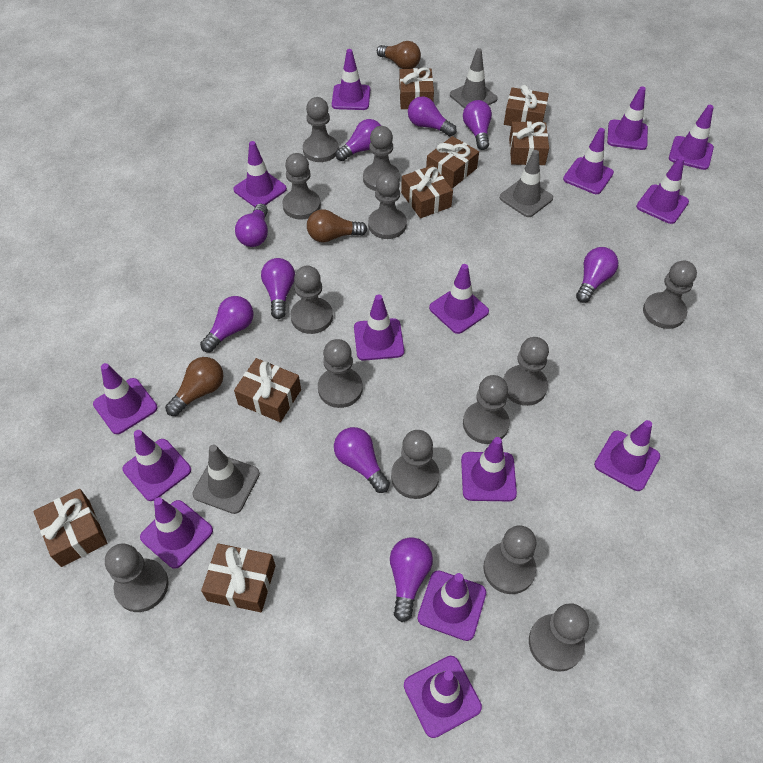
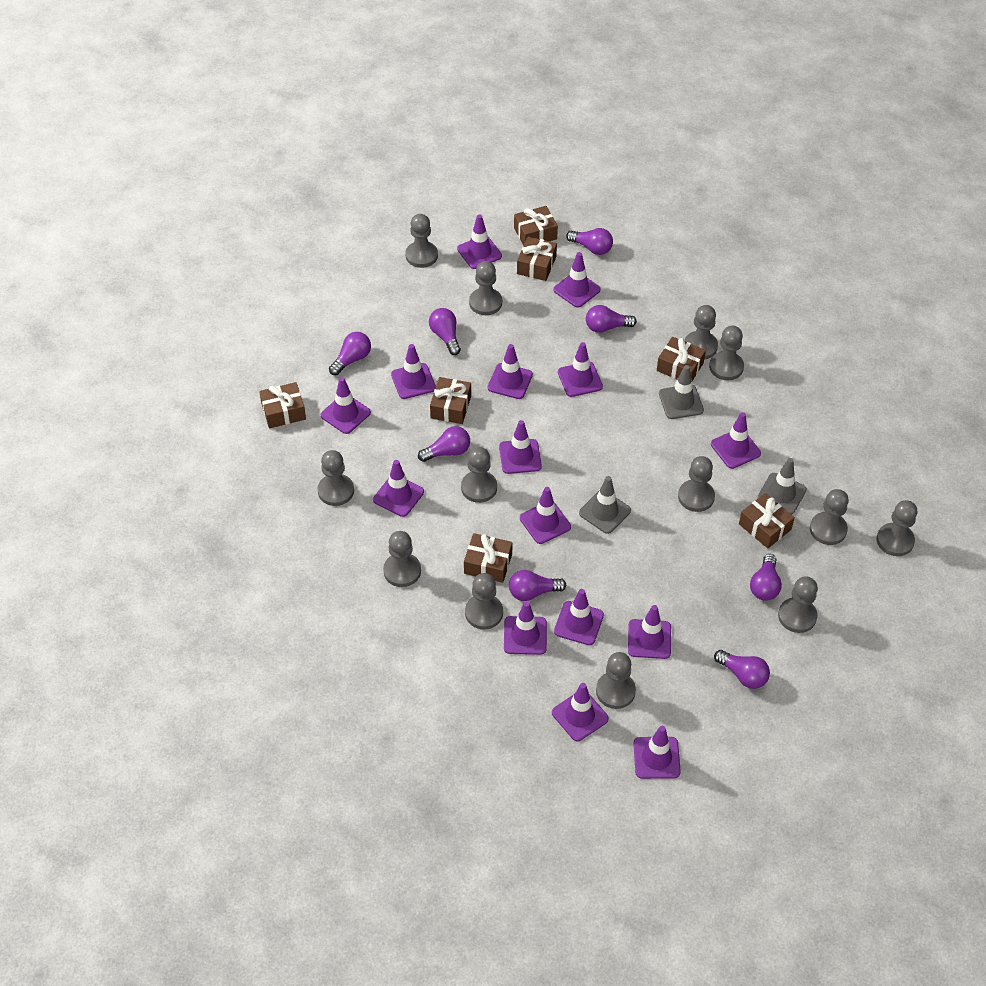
brown gift: [33,489,107,567] [201,543,275,612] [234,358,301,422] [399,67,434,109] [401,165,453,218] [426,136,479,188] [504,85,549,126] [509,121,549,165] = 8 -> [259,382,306,428] [430,377,471,424] [464,533,513,583] [514,206,558,246] [517,237,557,281] [657,337,706,381] [739,493,795,548] = 7
brown light bulb: [165,357,224,416] [307,209,367,242] [377,41,421,69] = 3 -> none = 0
purple light bulb: [200,296,254,352] [235,204,268,247] [261,258,295,319] [334,427,390,493] [336,119,381,161] [390,537,433,622] [408,96,457,136] [463,100,492,150] [576,247,618,303] = 9 -> [329,332,371,376] [418,426,470,462] [429,308,461,355] [509,570,566,601] [566,228,613,255] [586,305,637,333] [714,650,770,689] [750,554,782,601] = 8

